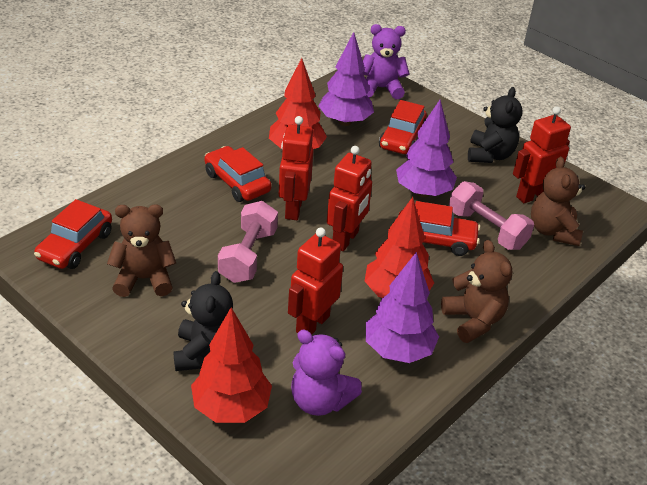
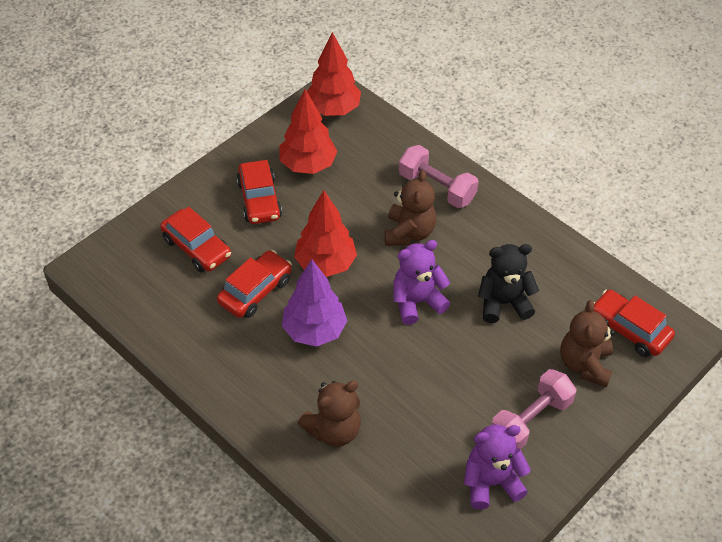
black teddy bear: [173,271,233,371] [468,87,523,163] = 2 -> [478,244,539,323] = 1
purple tree: [318,32,374,126] [366,252,439,363] [396,100,457,197] = 3 -> [282,259,347,347] = 1
red robot: [279,116,314,220] [288,227,343,334] [327,146,372,251] [513,106,571,203] = 4 -> none = 0

